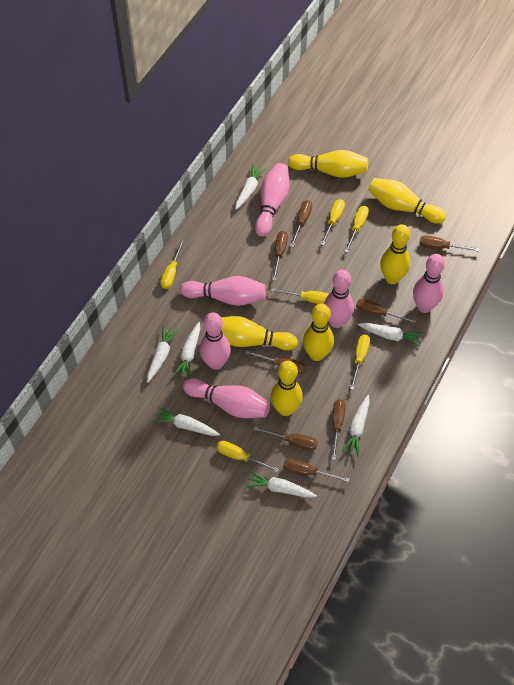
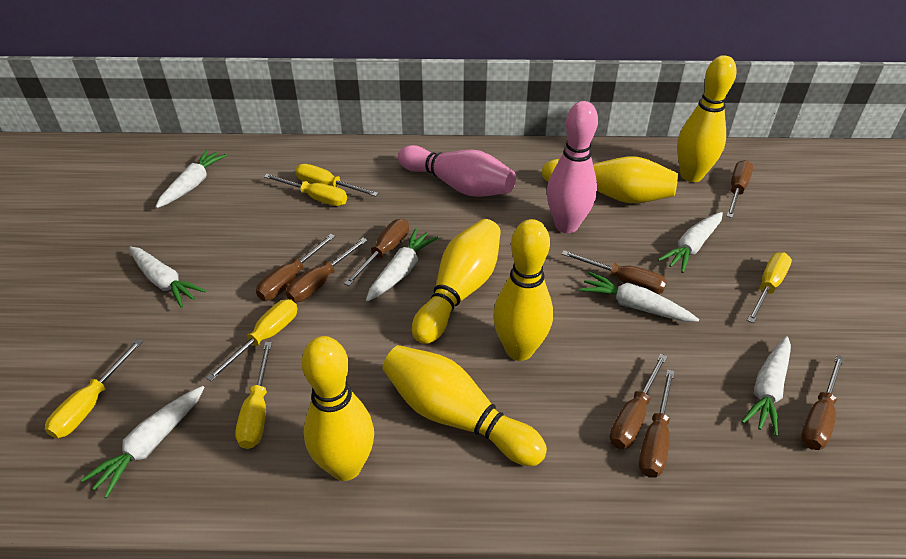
pink bowling pin: [180,276,266,306] [183,378,270,418] [200,313,231,370] [255,163,290,237] [324,270,354,328] [413,254,445,313] = 6 -> [398,145,516,197] [547,101,598,233] = 2

